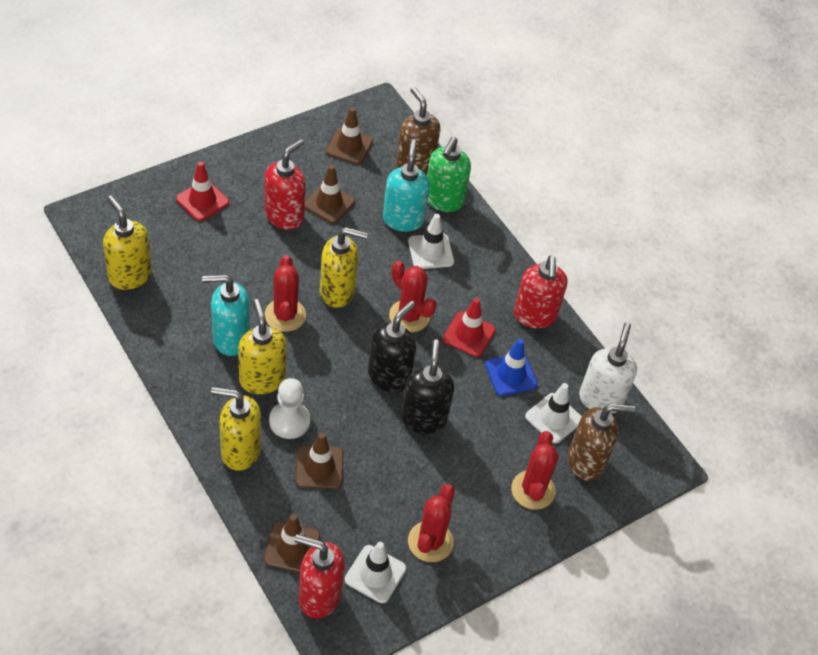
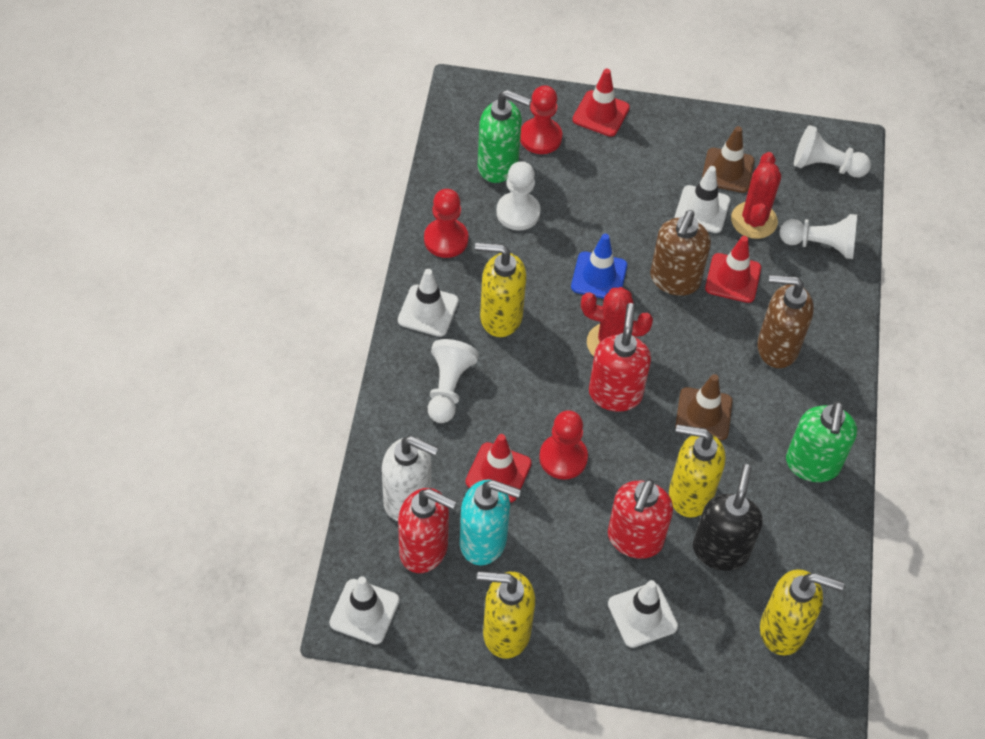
black soap dispenser: [368,301,416,392] [401,339,455,434] = 2 -> [693,464,763,571] = 1
brown traffic cone: [264,514,320,572] [295,433,343,489] [305,165,355,224] [326,107,373,164] = 4 -> [675,374,733,440] [702,126,754,193] = 2
green soap dispenser: [427,137,471,212] = 1 -> [478,90,531,183] [786,401,857,482] = 2
red cactus: [265,255,306,332] [389,261,437,332] [408,484,455,562] [511,431,558,510] = 4 -> [581,287,653,356] [731,152,781,239] = 2
red pawn: none = 0 -> [424,189,468,258] [520,85,562,154] [539,410,588,480] = 3
red traffic cone: [176,162,229,221] [443,298,496,357] = 2 -> [466,434,532,502] [572,69,630,137] [705,236,761,303] = 3
turquoise soap dispenser: [202,274,250,356] [383,139,430,232] = 2 -> [460,479,521,566] = 1
white pawn: [269,378,310,439] = 1 -> [428,339,479,423] [496,161,541,230] [779,214,857,259] [794,125,871,178] = 4
white traffic cone: [345,542,406,603] [408,214,454,269] [525,383,582,443] = 3 -> [329,576,400,645] [398,269,459,337] [608,580,678,648] [675,166,730,233] = 4

